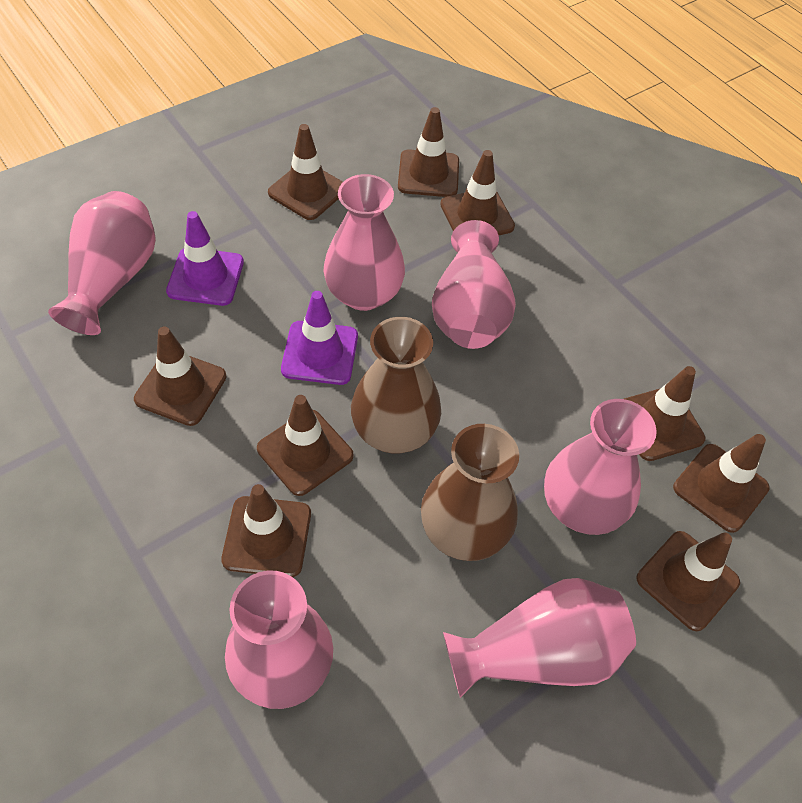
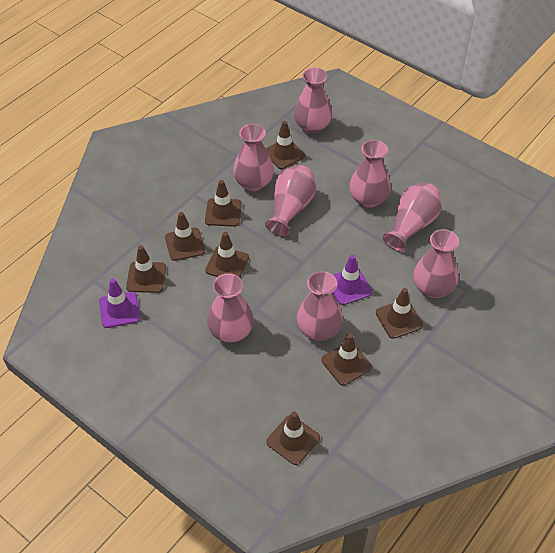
brown traffic cone: [134,327,226,426] [221,484,311,577] [257,395,354,496] [268,124,343,220] [398,107,459,197] [440,150,515,235] [624,366,705,461] [637,531,740,631] [673,434,770,533] = 9 -> [126,245,166,293] [165,212,205,261] [205,180,242,227] [205,232,249,277] [265,121,305,169] [266,411,320,465] [321,333,372,386] [376,288,423,339] = 8
brown vase: [351,317,441,453] [421,424,519,561] = 2 -> none = 0
pink vase: [48,191,156,335] [225,570,333,709] [324,174,405,311] [432,220,516,349] [443,578,636,698] [544,399,657,535] = 6 -> [207,273,254,343] [233,124,274,191] [265,165,316,236] [294,67,332,134] [297,271,343,341] [349,140,391,208] [383,182,441,252] [413,229,459,298] = 8

